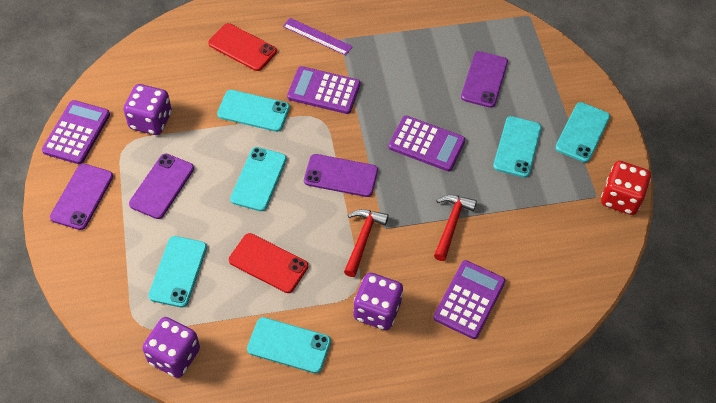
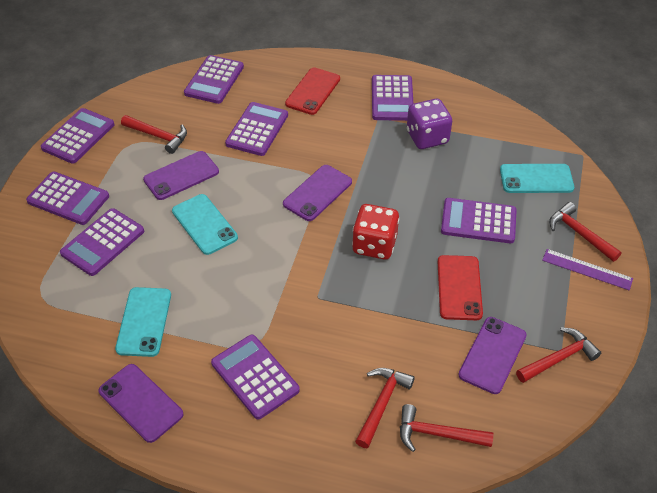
purple calculator: [42,100,110,164] [287,66,361,114] [388,116,465,171] [433,260,505,339] = 4 -> [26,172,109,225] [41,108,114,164] [60,208,144,276] [184,55,244,104] [211,335,300,420] [225,102,288,156] [372,75,413,121] [441,198,517,243] = 8
purple dice: [124,84,172,135] [142,317,200,378] [353,272,403,330] = 3 -> [407,99,452,149] = 1
red hammer: [344,209,389,277] [434,195,477,261] = 2 -> [121,115,187,154] [355,368,415,448] [400,404,493,452] [516,327,601,383] [549,202,621,262] = 5
turquoise phone: [148,236,207,308] [217,90,290,132] [230,147,287,211] [247,317,331,373] [493,116,542,178] [555,102,610,163] = 6 -> [115,287,171,357] [172,194,238,255] [500,164,574,193] = 3

